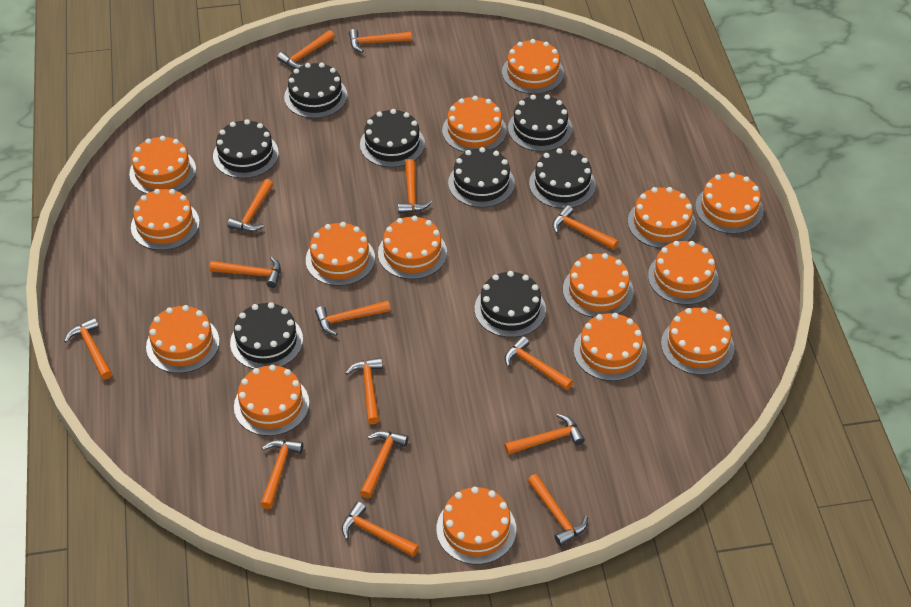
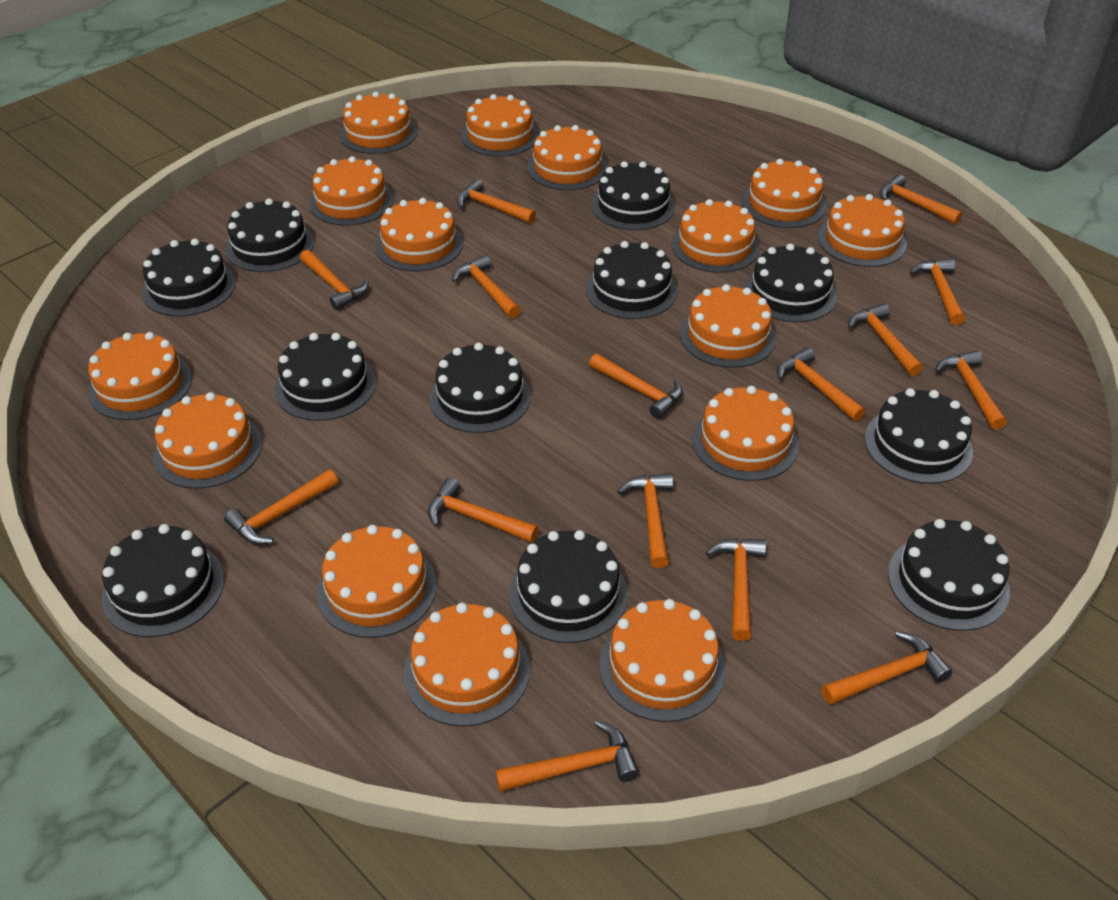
black cake: [213,119,279,178] [230,302,303,369] [284,63,347,118] [360,109,425,167] [448,147,515,208] [475,271,546,337] [508,94,573,152] [529,148,596,209] = 8 -> [102,524,224,637] [142,239,236,317] [225,198,314,272] [274,333,376,421] [429,343,531,433] [509,530,628,643] [586,241,678,319] [591,161,675,230] [744,243,837,322] [864,388,973,484] [888,519,1010,631] = 11

